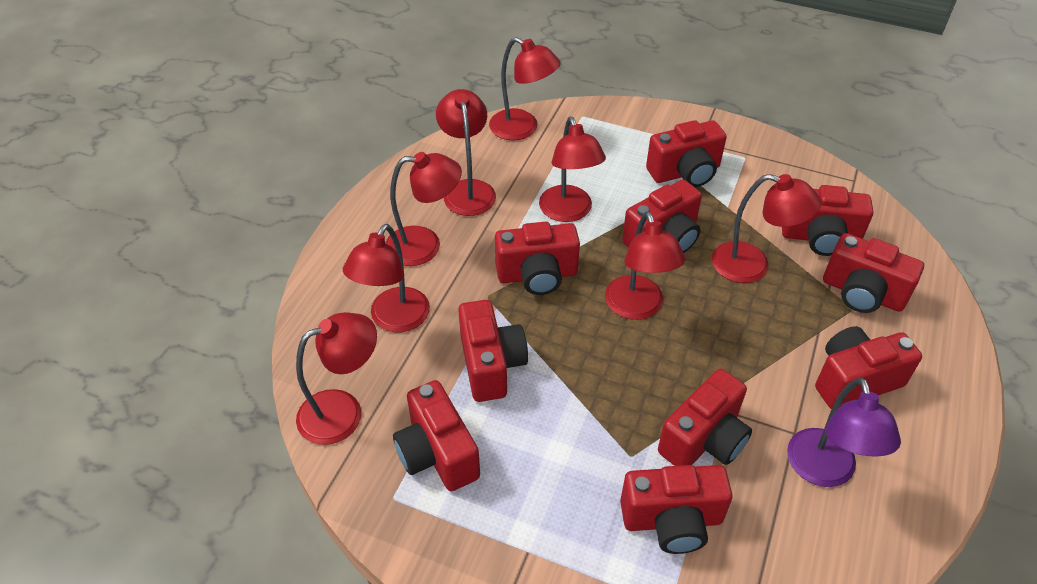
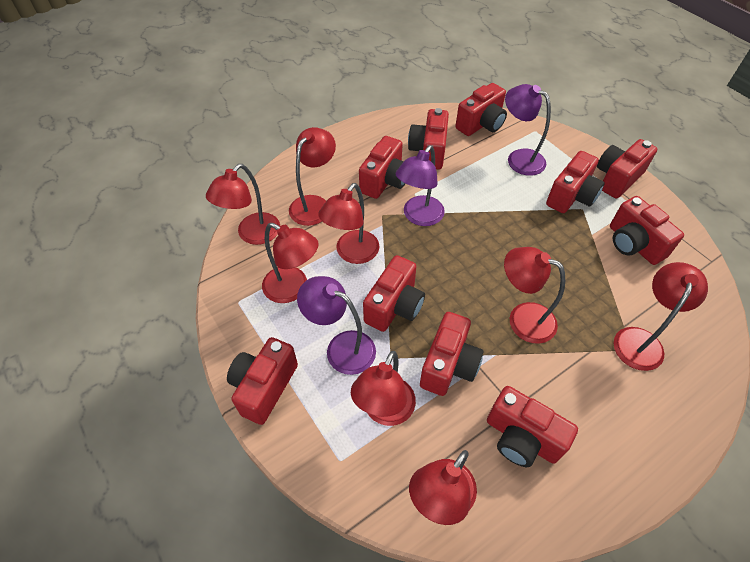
purple lamp: [787,377,901,487] = 1 -> [297,276,376,375] [396,145,445,226] [505,84,551,176] = 3

